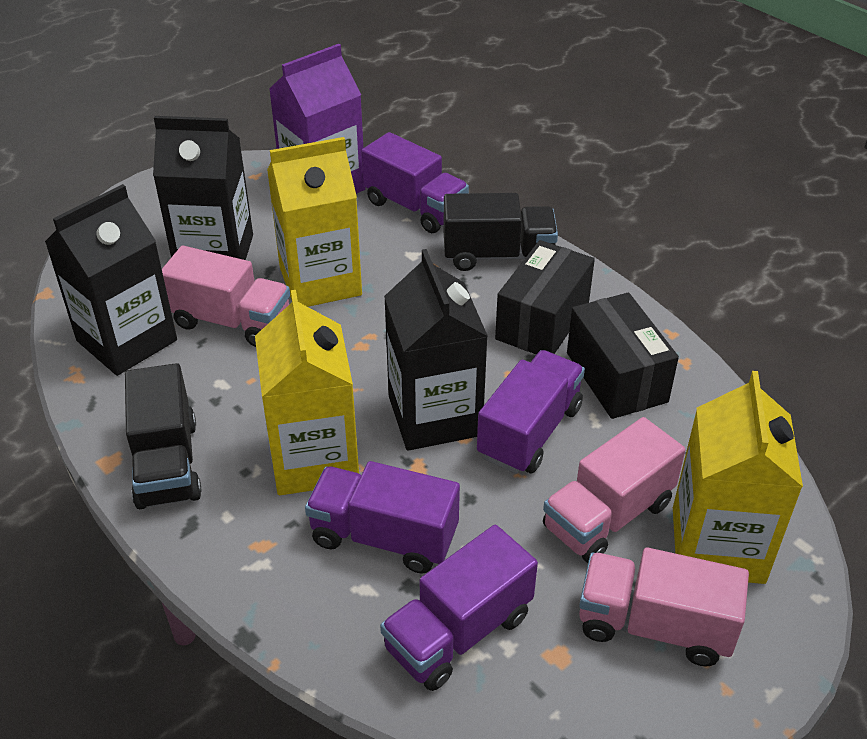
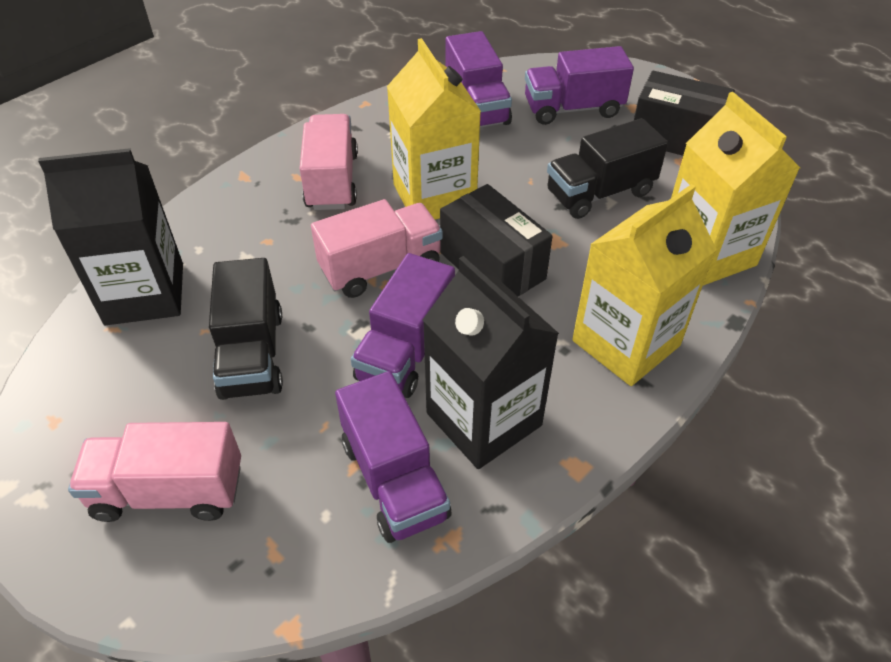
black carton: [45,184,177,376] [153,116,253,260] [384,249,488,451] = 3 -> [38,148,183,325] [423,256,559,469] = 2
purple carton: [269,44,366,194] = 1 -> none = 0

